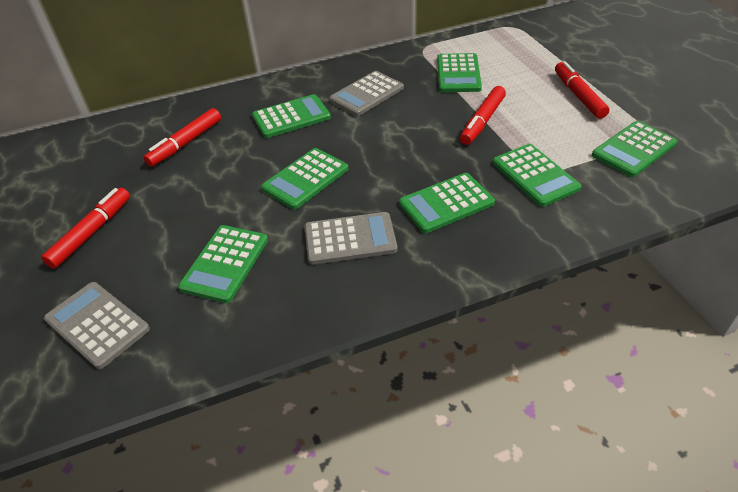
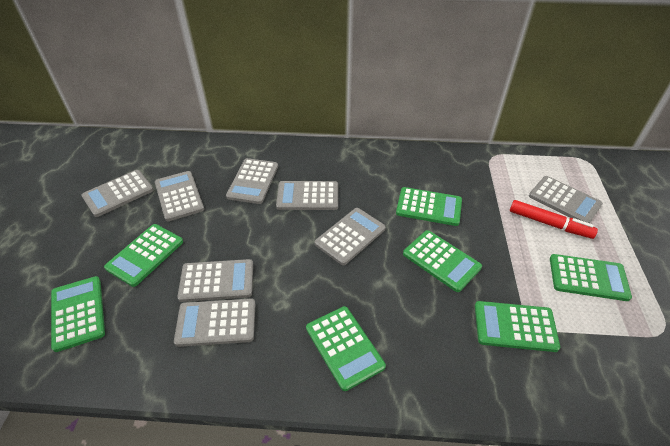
grey calculator: [44,282,150,369] [304,212,397,265] [329,71,404,116] = 3 -> [82,170,154,217] [155,171,204,221] [174,298,255,347] [177,259,253,302] [226,158,278,204] [276,181,338,210] [314,208,386,265] [529,176,603,223] = 8
red marker: [41,188,130,269] [144,108,221,167] [460,86,506,145] [555,61,609,119] = 4 -> [510,200,598,239] = 1

